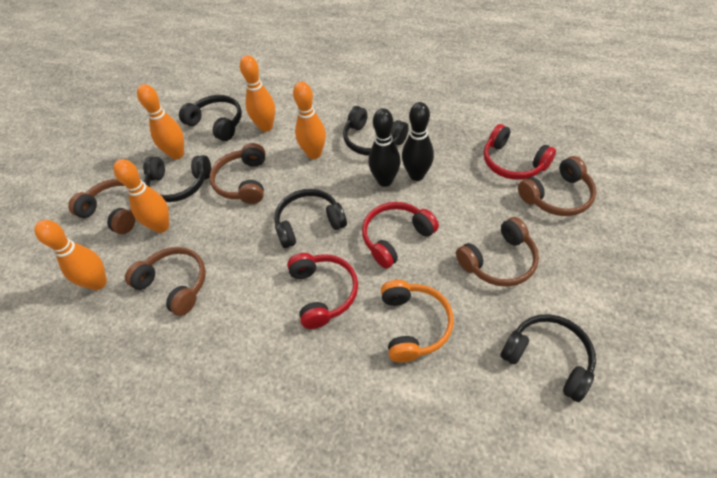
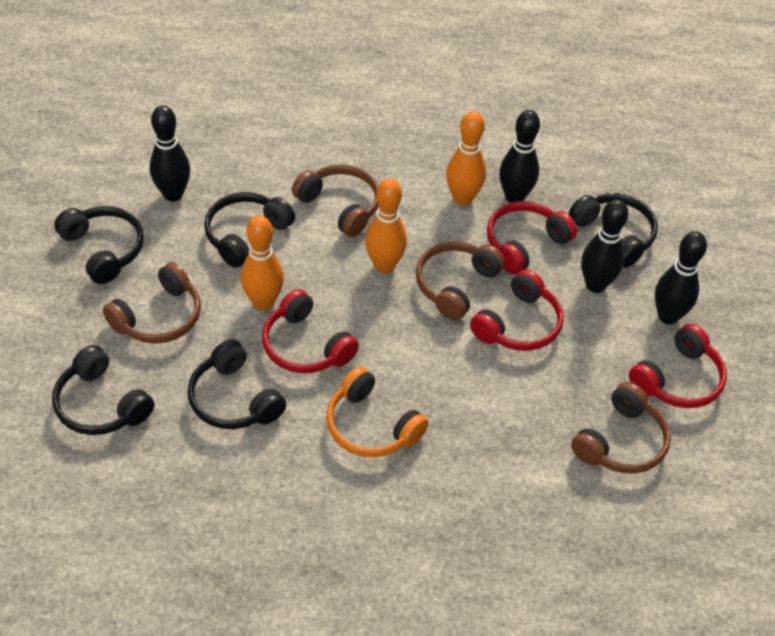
black bowling pin: [368,108,401,187] [402,102,434,181] = 2 -> [150,105,190,201] [499,110,540,203] [581,199,628,293] [655,231,707,325] = 4
brown headphones: [68,179,135,234] [125,247,206,316] [210,143,265,204] [456,217,539,287] [518,156,596,216] = 5 -> [103,262,201,344] [292,164,379,237] [416,241,505,320] [571,382,671,474] = 4
orange bowling pin: [34,220,107,290] [113,159,169,233] [137,84,184,159] [240,55,275,132] [293,82,326,159] = 5 -> [241,215,284,311] [365,178,407,273] [446,111,486,206] = 3
red headphones: [287,253,358,329] [362,202,439,269] [484,124,556,180] = 3 -> [262,289,359,373] [470,269,564,351] [487,201,577,275] [629,324,727,408] = 4

